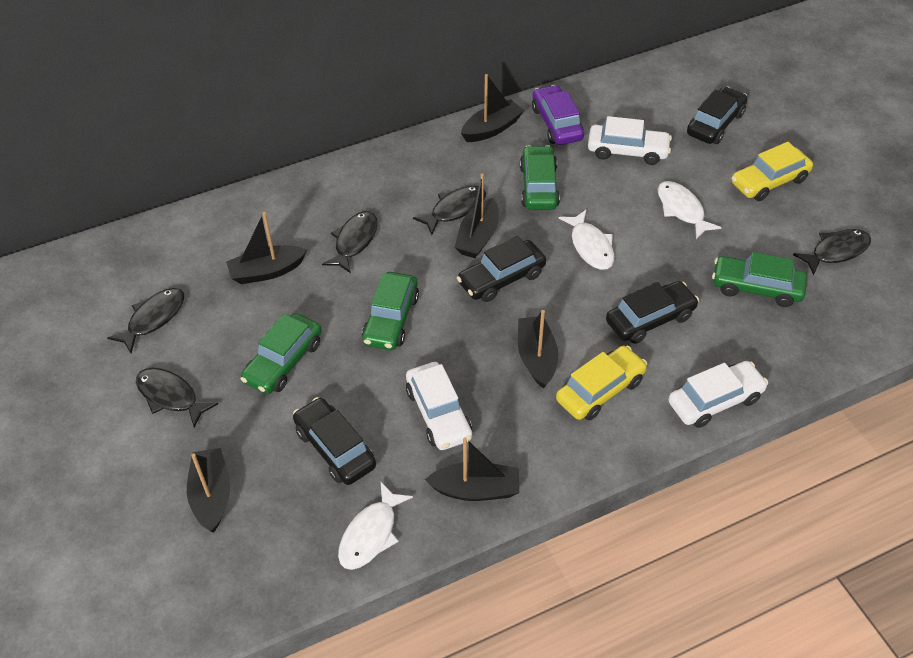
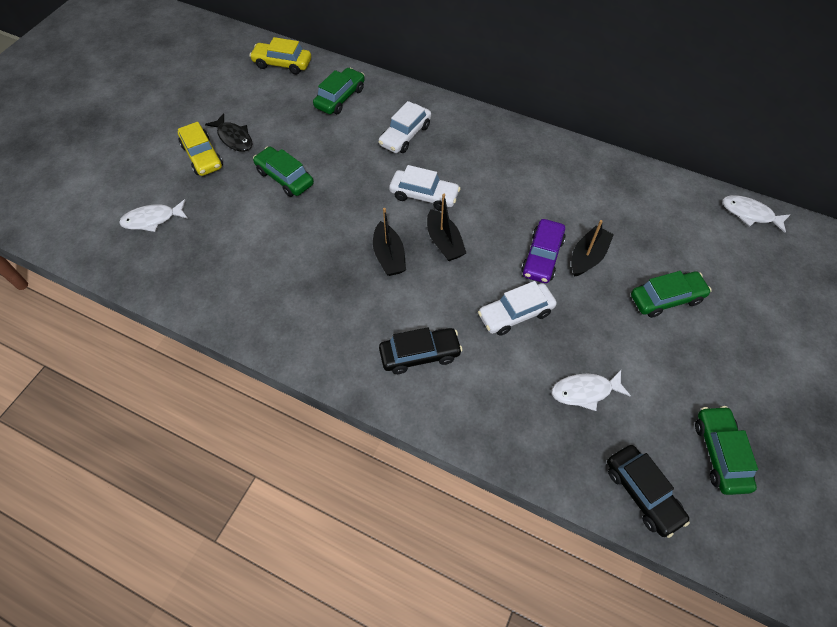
black boat: [187,448,230,532] [226,212,307,284] [425,437,519,501] [454,173,499,258] [461,74,524,142] [518,310,558,389] = 6 -> [373,208,406,276] [427,194,466,261] [571,220,614,277] = 3
black car: [293,397,376,485] [457,236,546,302] [606,281,699,344] [687,86,747,144] = 4 -> [379,327,463,374] [607,445,690,538] = 2
black fish: [107,288,184,353] [136,368,218,428] [322,211,378,273] [413,186,486,235] [793,229,871,276] = 5 -> [205,113,253,152] = 1

